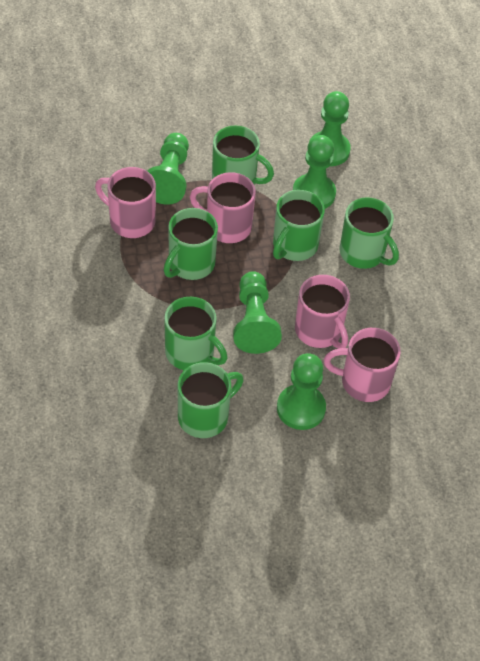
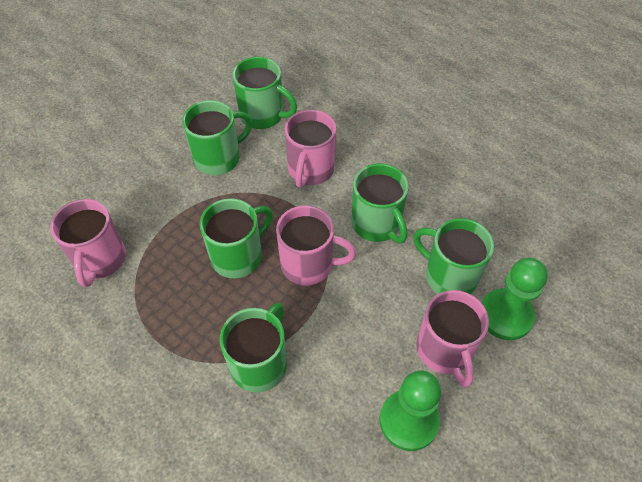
green pawn: [147,133,189,205] [233,271,282,354] [277,353,326,430] [293,135,336,209] [309,91,351,166] = 5 -> [379,371,441,451] [481,258,548,340] = 2

